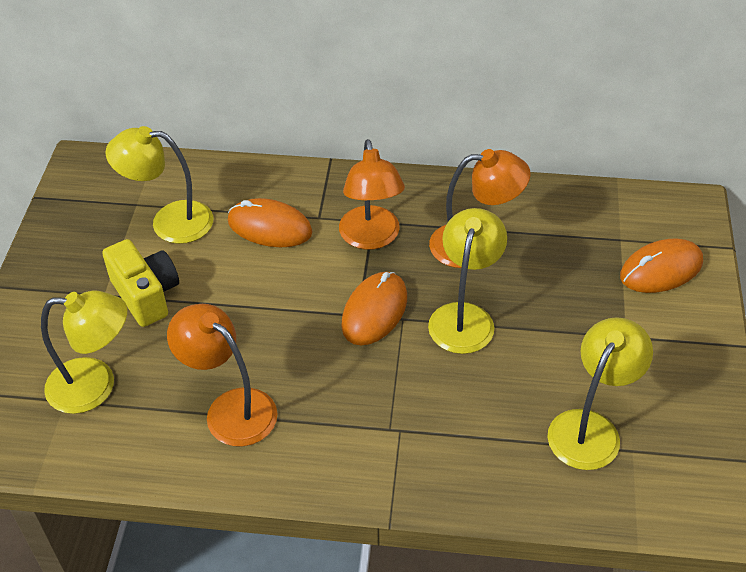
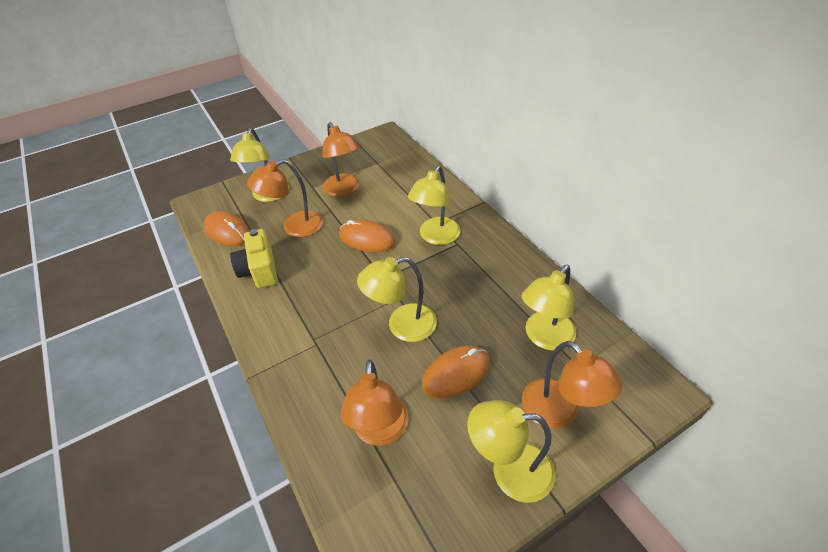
orange lamp: [167,304,278,447] [339,139,405,250] [429,149,531,268] = 3 -> [247,159,323,237] [322,122,359,197] [341,360,409,446] [522,341,623,428] = 4
yellow lamp: [41,291,127,414] [105,126,213,244] [428,208,507,354] [548,317,653,470] = 4 -> [230,128,289,202] [357,257,437,342] [408,166,460,245] [467,400,555,503] [522,265,576,351] = 5

